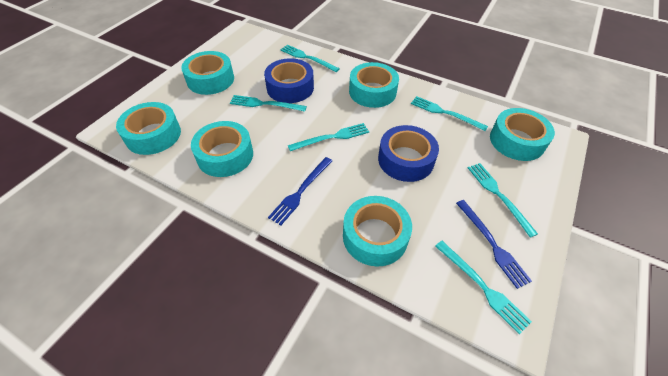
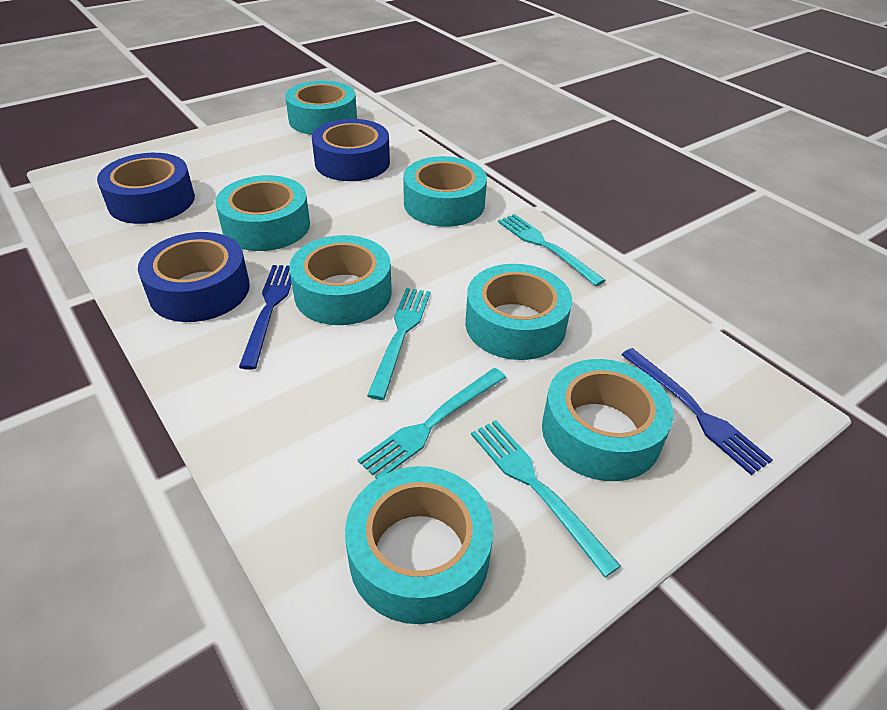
blue tape: [264,58,314,103] [378,125,439,182] = 2 -> [97,153,195,224] [138,232,250,322] [312,119,390,181] = 3
turquoise fork: [230,95,307,112] [280,45,340,72] [288,123,369,151] [411,96,488,131] [435,241,532,334] [468,163,538,238] = 6 -> [358,368,506,479] [367,288,430,400] [471,420,621,577] [498,214,606,286] = 4
turquoise tape: [116,102,181,155] [181,51,234,95] [191,121,253,177] [343,196,412,266] [349,62,399,108] [490,108,555,161] = 6 -> [215,175,310,251] [285,81,357,135] [289,235,392,325] [345,466,493,624] [403,156,487,227] [465,264,572,360] [542,359,674,481] = 7

